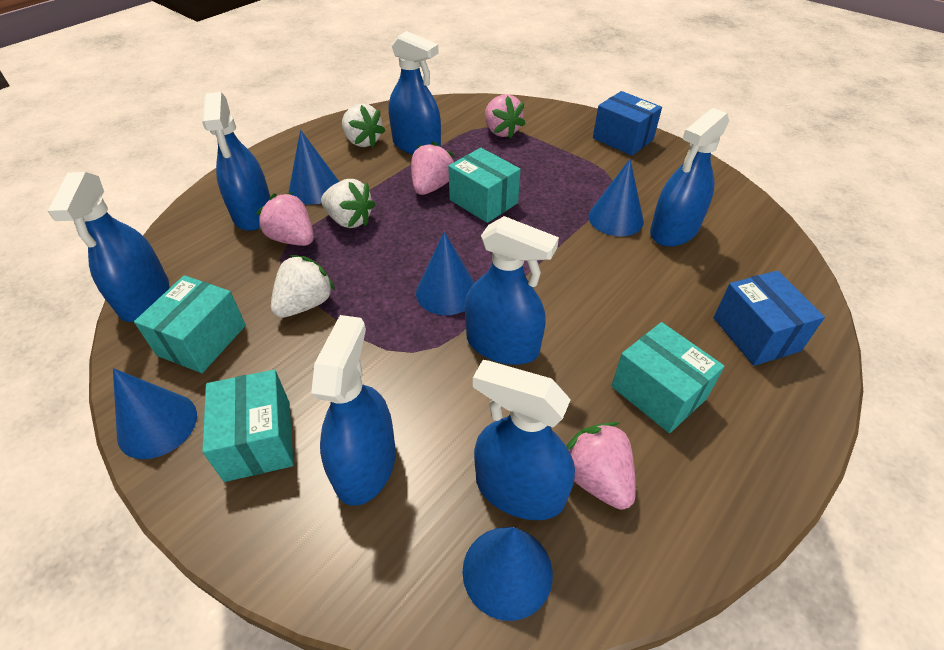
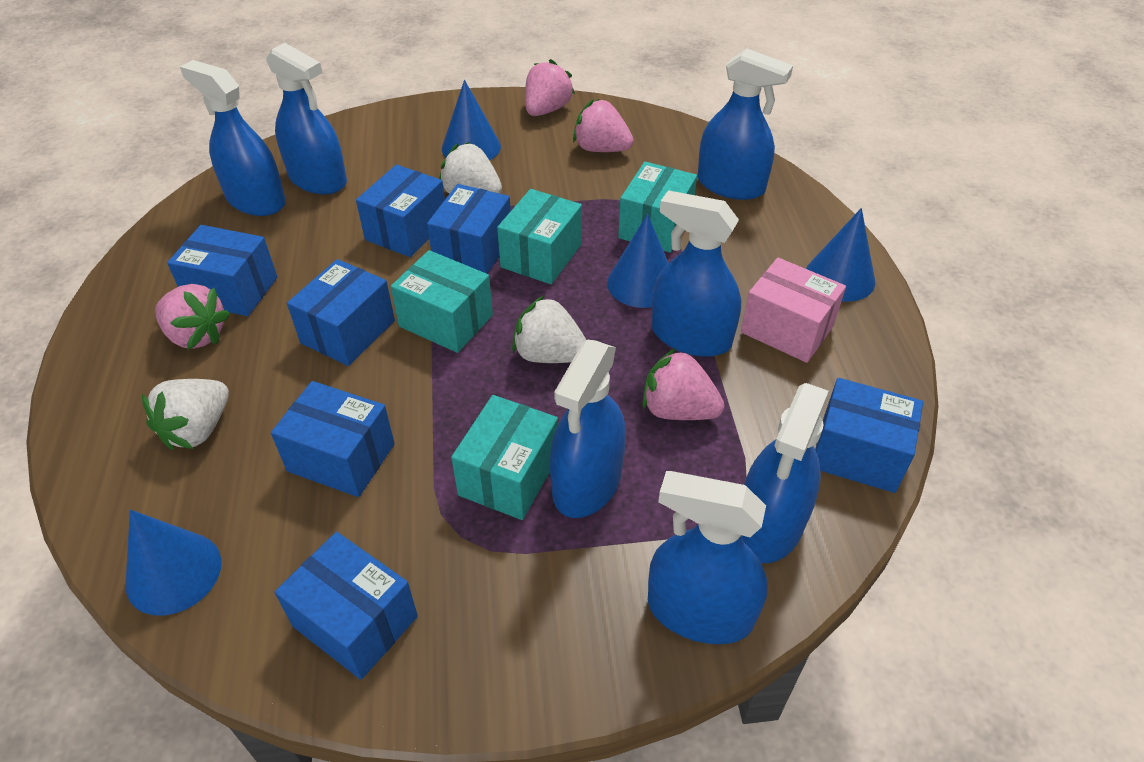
blue box: [593,91,662,156] [713,270,825,366] = 2 -> [167,225,277,316] [271,381,395,497] [275,532,418,680] [287,259,395,366] [356,165,445,257] [427,184,511,274] [815,378,923,493] = 7
blue cone: [113,368,197,459] [289,130,339,205] [416,232,475,315] [462,527,553,621] [588,159,644,236] = 5 -> [125,510,221,616] [442,80,501,160] [607,214,668,308] [806,208,875,302] = 4
pink box: none = 0 -> [741,258,846,363] = 1

